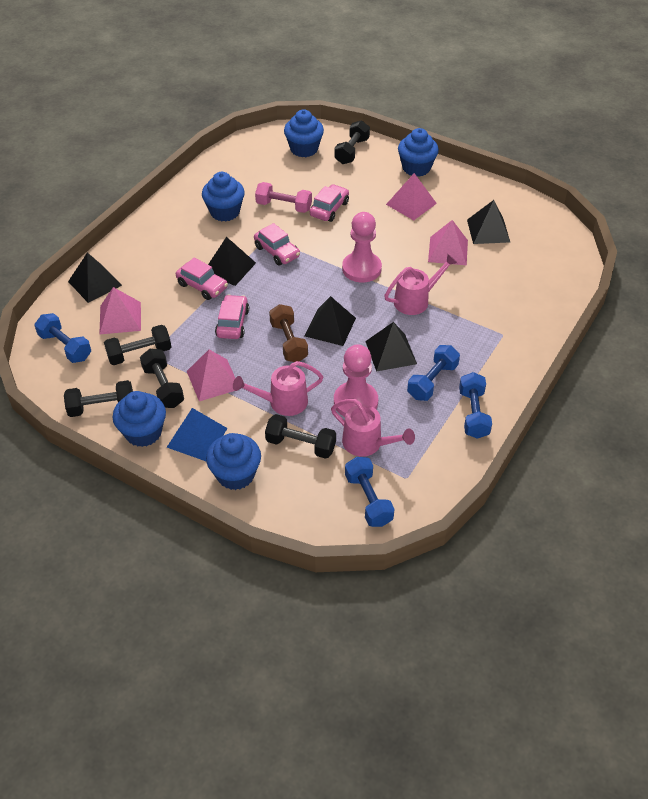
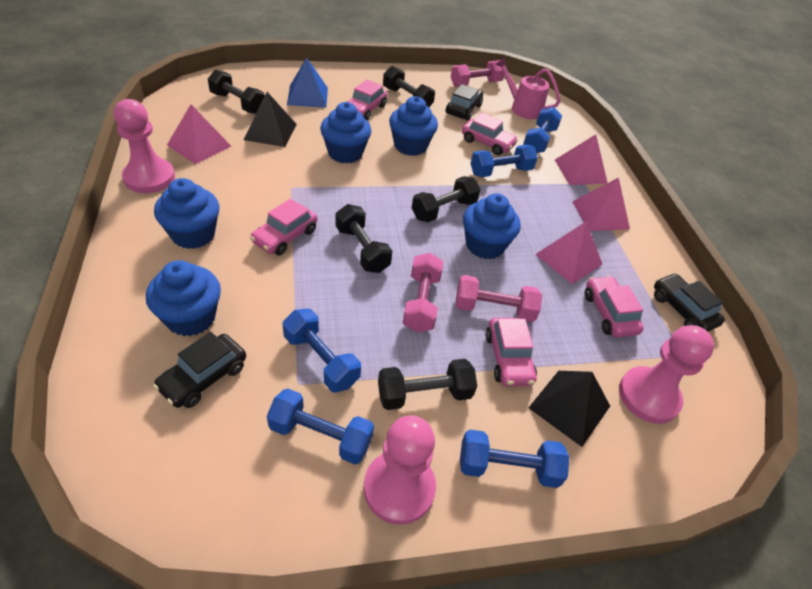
black car: none = 0 -> [153,332,246,408] [446,84,483,121] [654,273,725,332] = 3
black pyramid: [68,253,122,303] [208,237,256,286] [304,296,356,346] [365,322,417,372] [467,200,510,244] = 5 -> [244,92,297,147] [529,371,610,447] = 2
blue dumbbell: [34,313,91,363] [345,457,395,527] [407,345,460,401] [459,372,492,439] = 4 -> [267,389,374,464] [283,309,361,393] [460,430,569,488] [470,145,538,177] [523,107,562,153] = 5
brown dumbbell: [269,304,308,362] = 1 -> none = 0
pink car: [176,258,228,300] [215,295,249,339] [254,223,300,266] [310,184,349,222] = 4 -> [250,199,317,255] [347,80,387,120] [462,113,518,155] [486,318,537,386] [584,276,644,337] = 5
pink dumbbell: [255,182,312,213] = 1 -> [403,253,443,332] [451,60,504,87] [456,275,542,322] = 3
pink pawn: [334,344,378,417] [342,212,382,283] = 2 -> [114,99,175,193] [364,415,436,525] [619,325,714,424] = 3
pink watering can: [233,361,323,416] [331,399,415,457] [384,254,457,315] = 3 -> [495,57,560,119] = 1

